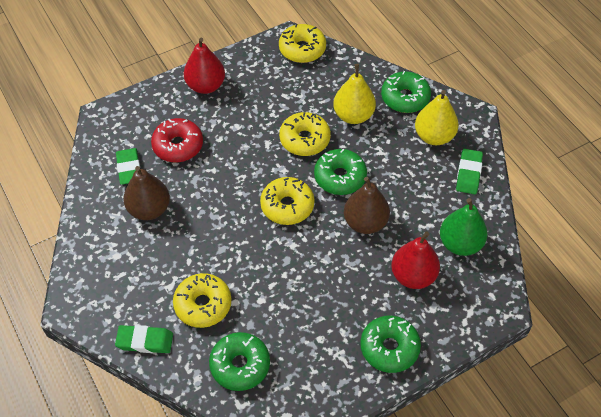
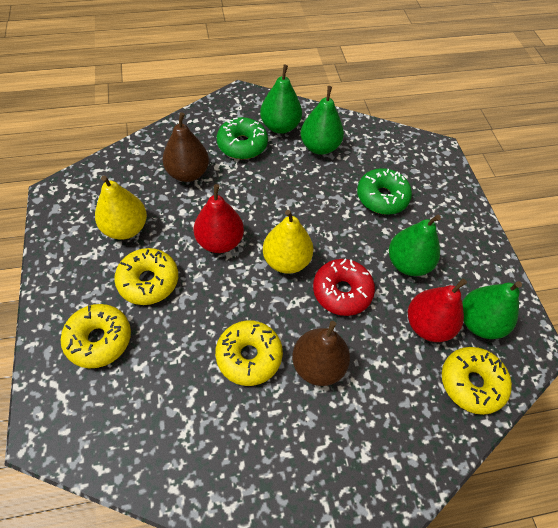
green donut: [209,332,270,391] [314,149,367,195] [360,316,421,373] [381,71,431,113] = 4 -> [217,117,268,159] [357,168,412,215] = 2
green eraser: [115,325,173,353] [116,148,140,185] [456,149,483,194] = 3 -> none = 0
green pear: [440,198,488,256] = 1 -> [260,65,302,134] [301,86,344,155] [389,215,441,276] [462,281,522,339] = 4

